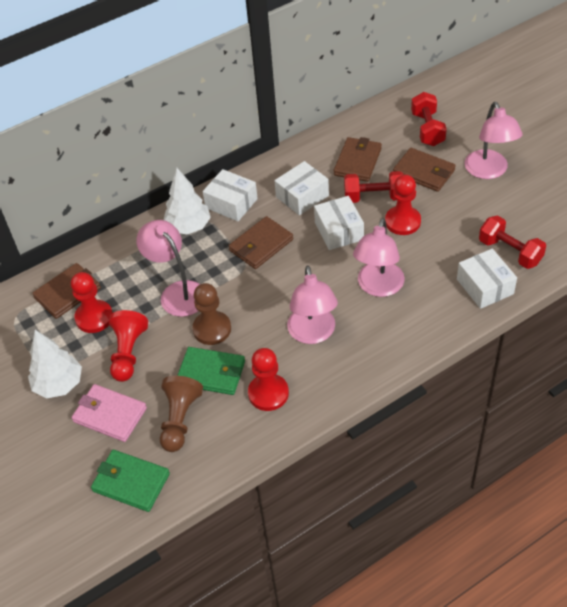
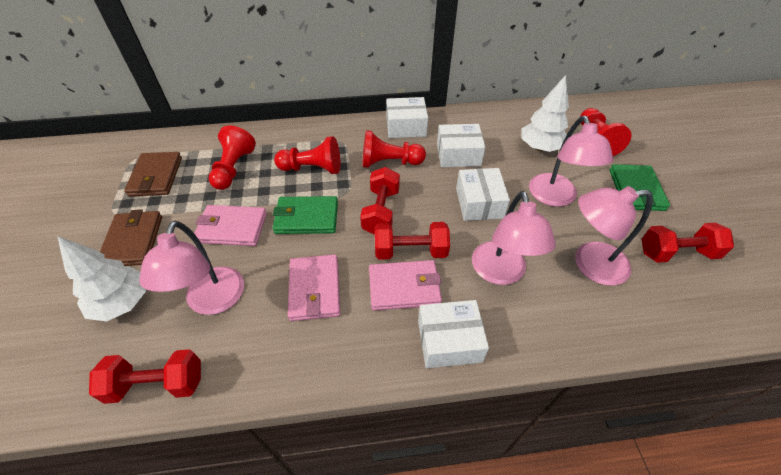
brown pawn: [160,376,203,452] [192,283,231,345] = 2 -> none = 0
brown wallet: [32,263,101,319] [229,216,293,269] [334,137,382,182] [393,148,456,192] = 4 -> [100,209,162,266] [124,152,182,196] = 2
pink wallet: [72,384,147,442] = 1 -> [194,205,267,246] [288,254,340,321] [369,260,442,311] = 3
red dumbbell: [344,171,404,203] [411,92,447,146] [479,215,546,269] = 3 -> [89,349,201,404] [360,167,400,235] [375,222,450,260] [642,223,734,263] = 4

